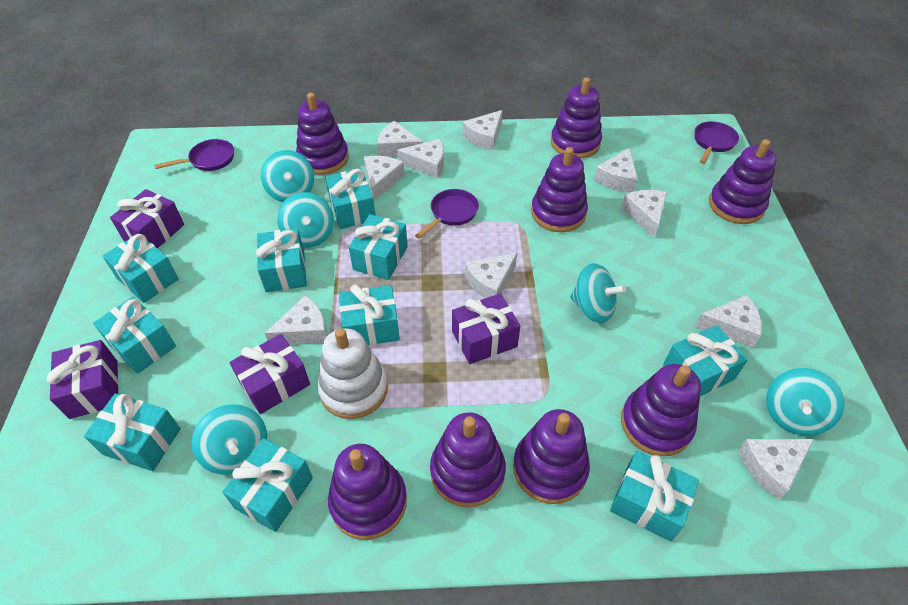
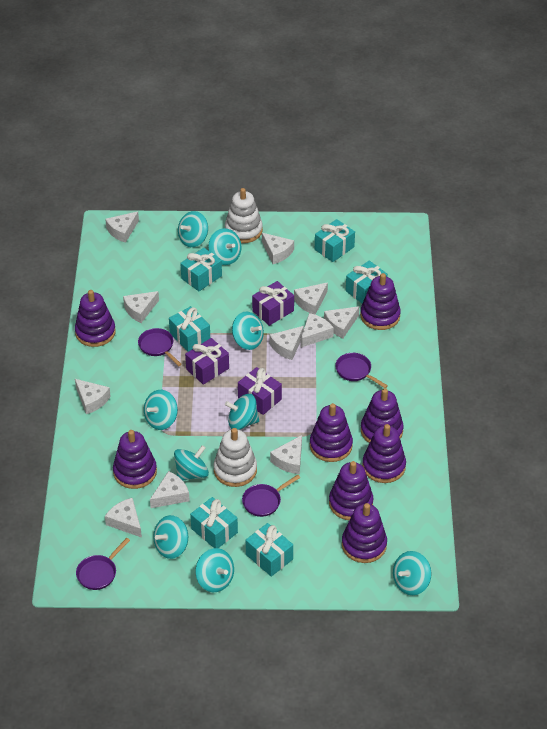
purple gift: [47,340,119,419] [110,189,184,248] [230,334,310,414] [452,293,520,364] = 4 -> [185,338,229,385] [238,367,282,415] [252,281,294,326] = 3
purple pan: [154,139,234,171] [415,189,479,239] [694,121,739,164] = 3 -> [76,538,130,590] [138,328,182,366] [242,475,300,517] [335,353,388,388] = 4
turquoise gift: [84,393,181,471] [93,297,176,374] [102,233,179,303] [222,438,313,532] [256,228,307,292] [325,169,376,229] [339,284,400,345] [349,214,408,280] [610,451,699,541] [663,325,748,396] = 10 -> [169,306,210,352] [180,248,222,291] [190,497,238,548] [246,523,293,577] [315,219,355,262] [346,261,388,304] = 6
turquoise spinning top: [191,404,267,475] [261,150,314,202] [277,192,334,248] [570,263,626,323] [766,368,845,436] = 5 -> [144,390,178,430] [153,515,188,559] [174,445,209,480] [178,211,208,247] [195,548,234,592] [208,228,242,265] [225,394,259,430] [232,312,264,350] [393,551,432,595] = 9
white cheese: [265,295,328,345] [364,156,405,201] [377,121,423,157] [397,139,444,179] [463,110,502,150] [465,253,517,298] [594,148,638,192] [621,190,667,238] [695,295,762,348] [738,439,814,500] = 10 -> [75,379,111,414] [105,211,139,243] [105,498,142,538] [123,291,159,323] [150,471,190,508] [262,233,294,264] [270,326,304,360] [270,435,302,474] [294,282,328,315] [301,313,334,347] [324,306,359,338] = 11
white stacking toy: [317,328,388,419] = 1 -> [214,428,257,487] [225,188,263,243] = 2

